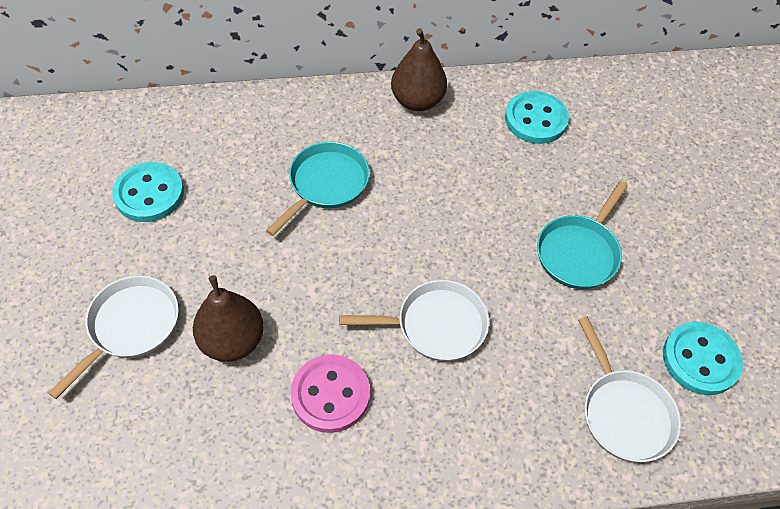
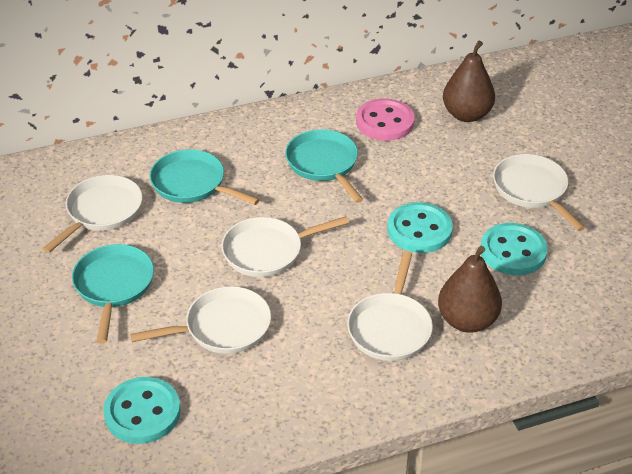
turquoise pan: [266,142,370,236] [537,181,628,289] = 2 -> [72,244,154,344] [149,149,260,205] [285,129,363,203] = 3
white pan: [48,276,179,399] [339,280,489,361] [578,316,681,462] = 3 -> [43,175,143,253] [130,286,271,354] [222,216,349,277] [347,251,433,361] [493,154,585,231] = 5

